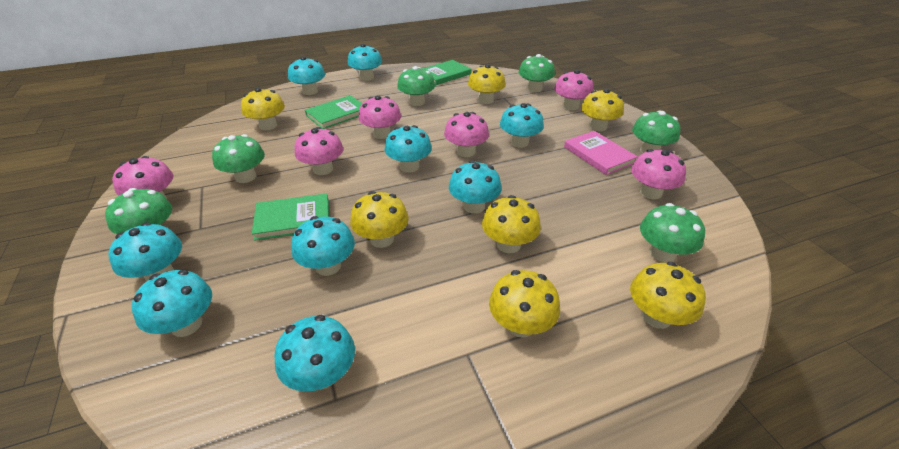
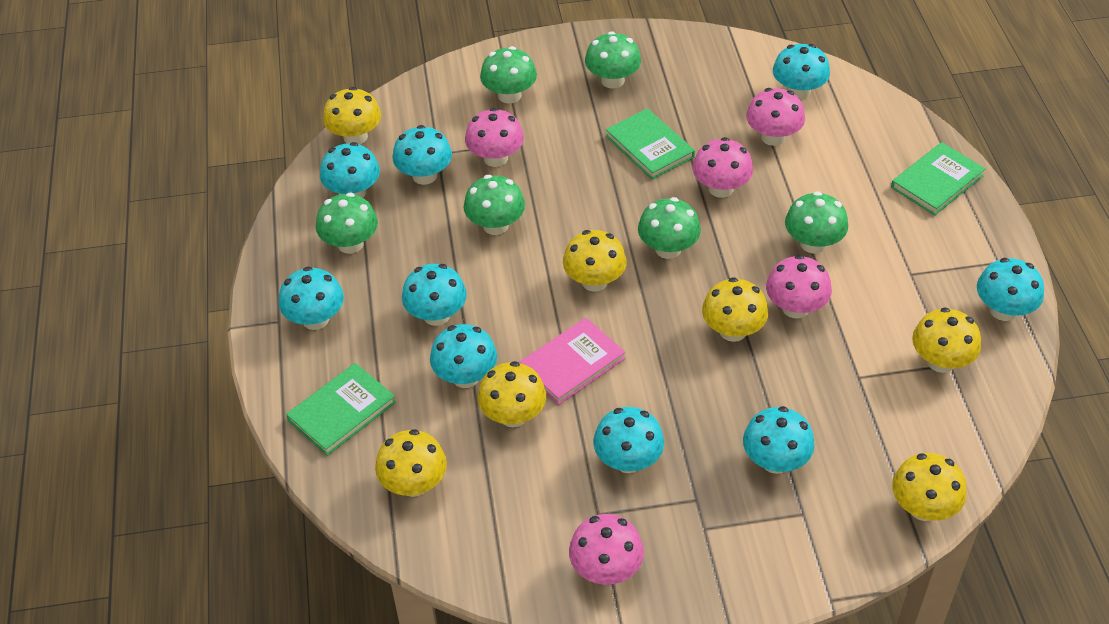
pink mushroom: [112,156,173,199] [295,127,343,175] [359,95,401,139] [444,112,489,157] [554,70,594,110] [631,149,686,199] = 6 -> [465,108,524,167] [569,514,644,585] [693,137,753,198] [746,88,805,146] [766,255,832,319] = 5

